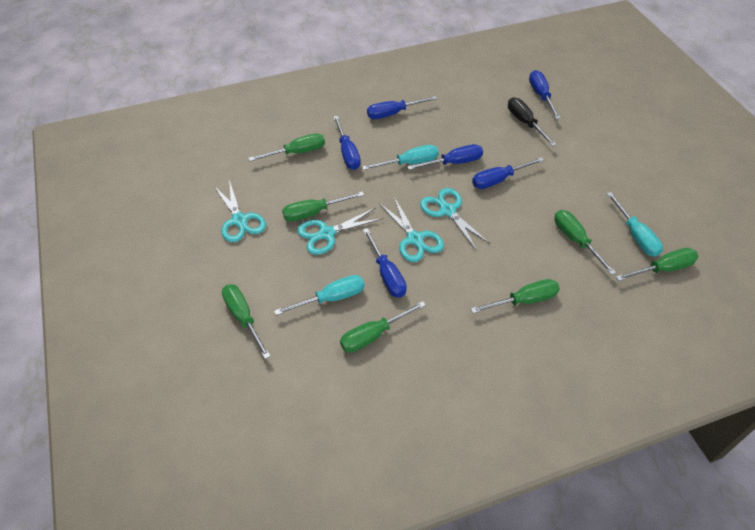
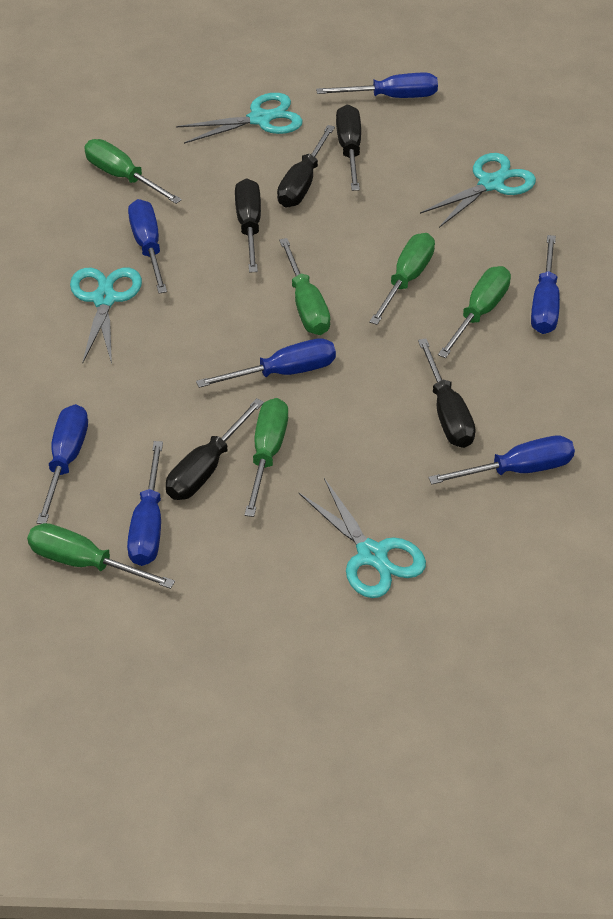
black screwdriver: [508,97,556,146] = 1 -> [166,398,264,500] [235,178,261,273] [277,125,335,208] [336,104,361,191] [418,338,476,448] = 5
blue screwdriver: [333,116,361,170] [363,228,407,297] [367,96,437,119] [407,144,483,170] [472,157,544,189] [529,70,561,119] = 6 -> [36,404,88,524] [127,441,163,566] [128,199,167,294] [196,338,336,388] [316,73,438,98] [428,435,575,485] [531,235,560,334] = 7
green screwdriver: [222,284,271,359] [249,133,325,161] [282,191,364,222] [340,301,426,353] [471,279,560,313] [554,210,616,275] [616,248,698,281] = 7 -> [27,523,175,589] [84,139,182,204] [244,398,288,517] [279,238,330,335] [369,233,435,325] [438,266,511,358] = 6
turquoise screwdriver: [274,275,364,316] [362,145,439,170] [606,192,663,257] = 3 -> none = 0

